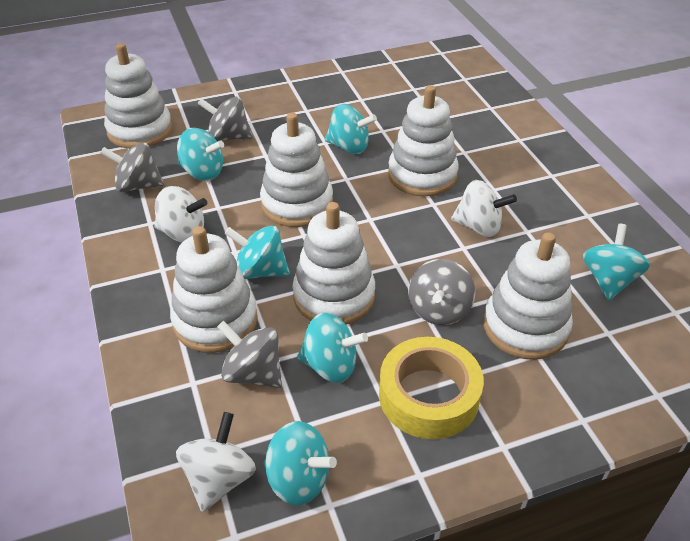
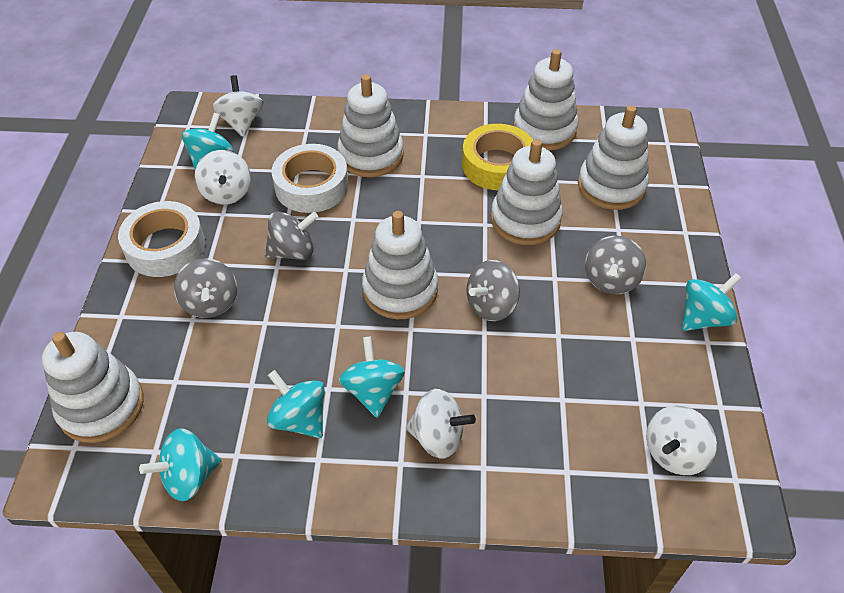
turquoise spinning top: [177,128,224,181] [224,225,290,279] [263,421,337,506] [297,313,368,383] [325,104,377,154] [583,224,650,301] = 6 -> [139,428,222,501] [182,113,234,170] [267,370,325,438] [339,336,405,418] [682,273,742,331] = 5
white spinning top: [155,186,207,242] [176,412,256,512] [451,180,517,237] = 3 -> [195,150,251,205] [213,75,263,137] [406,389,476,459] [646,405,717,475] = 4
white tape: none = 0 -> [118,201,205,277] [272,144,349,213] = 2

